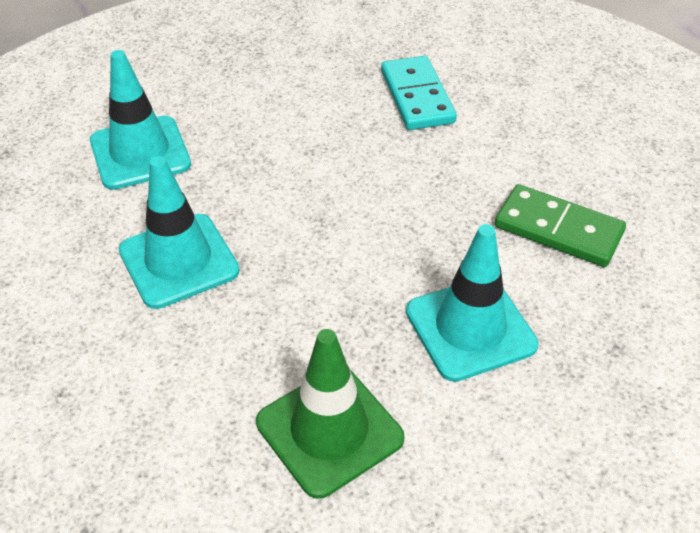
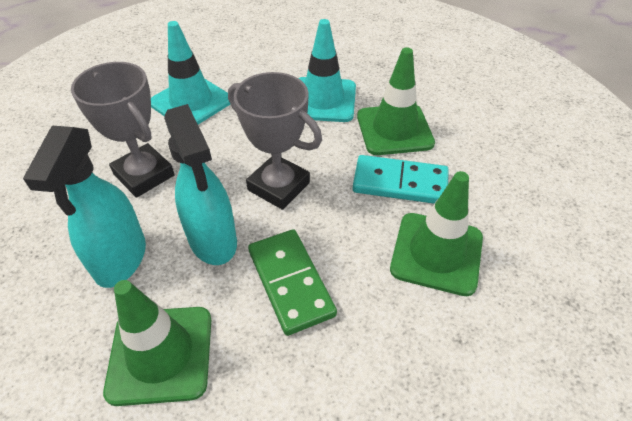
green traffic cone: [256,329,405,499] = 1 -> [103,280,211,406] [357,47,435,155] [390,171,483,296] = 3
grey trophy: none = 0 -> [71,62,175,198] [228,72,322,210] = 2
turquoise spray bottle: none = 0 -> [23,126,146,288] [164,104,237,265] = 2
turquoise traffic cone: [90,50,191,189] [118,156,240,309] [406,224,539,382] = 3 -> [151,21,230,124] [298,19,356,122] = 2

